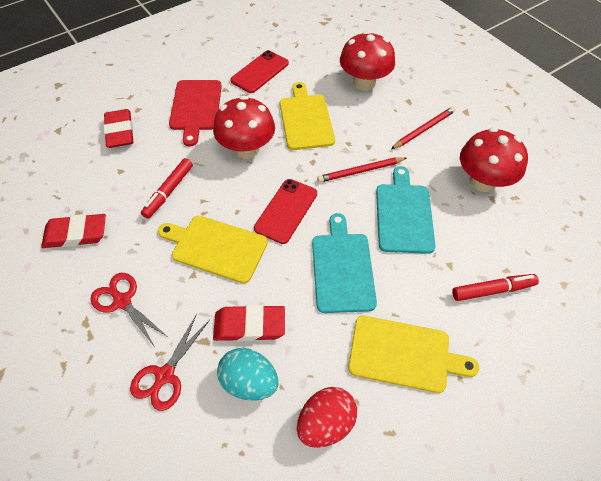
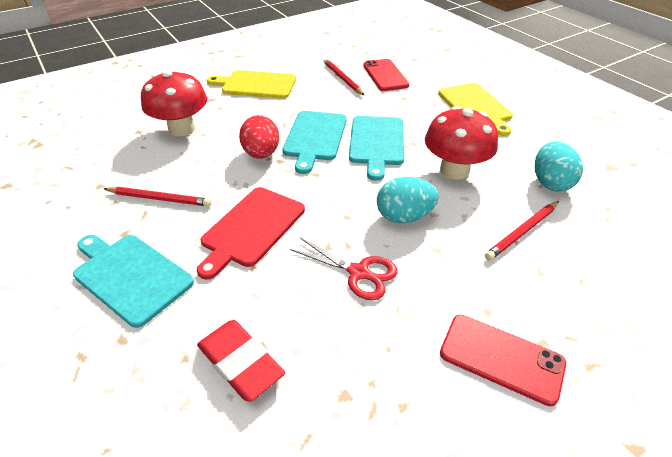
red eraser: [41,214,106,248] [103,109,133,148] [213,305,285,342] = 3 -> [197,320,285,402] = 1
red marker: [141,158,193,219] [452,274,539,301] = 2 -> none = 0
red mushroom: [213,96,275,159] [340,31,395,91] [460,127,528,192] = 3 -> [141,70,207,136] [425,106,498,180] = 2
red pencil: [317,157,407,182] [391,107,456,149] = 2 -> [103,187,211,207] [324,59,364,95] [485,201,559,260] = 3
red scissors: [90,273,169,347] [130,314,210,411] = 2 -> [290,238,397,301] = 1
turquoise cutting board: [312,213,377,313] [376,166,436,254] = 2 -> [73,235,194,328] [283,111,347,174] [349,116,404,181] = 3
turquoise egg: [217,348,278,401] = 1 -> [377,177,439,223] [535,142,583,191] = 2
yellow cutting board: [158,216,268,284] [280,82,335,150] [348,316,479,393] = 3 -> [207,70,296,99] [438,83,513,136] = 2

